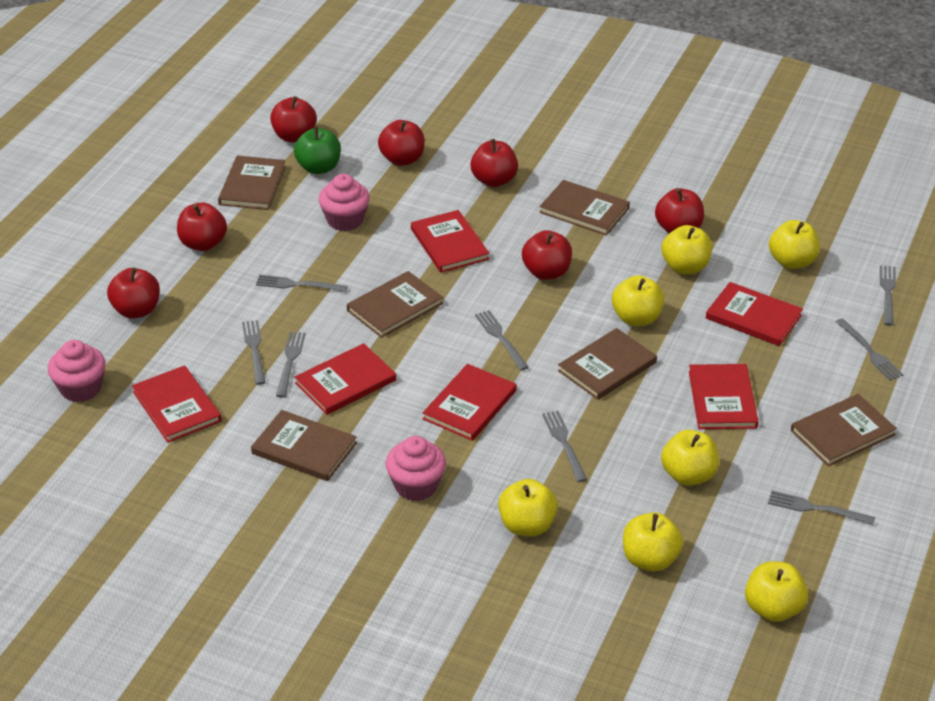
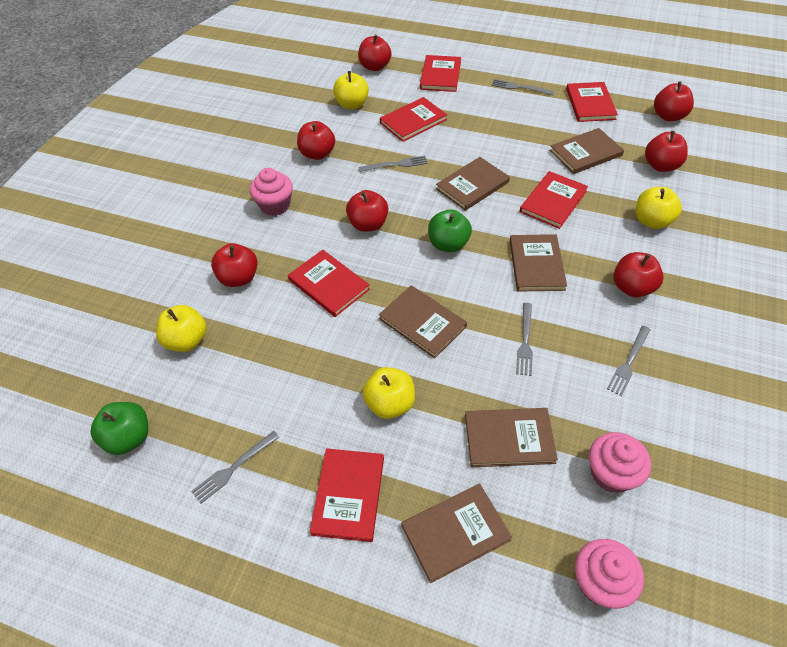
green apple: [294,126,341,174] = 1 -> [90,402,148,455] [428,209,472,252] = 2
grey fork: [242,320,266,385] [256,275,348,292] [276,332,306,398] [475,310,529,370] [542,411,587,482] [768,491,875,525] [836,318,904,381] [880,265,896,326] = 8 -> [191,431,279,504] [358,156,428,172] [491,79,554,95] [516,303,533,376] [607,326,651,396] = 5
yellow apple: [498,479,558,536] [612,275,664,326] [623,512,683,571] [661,225,712,274] [661,430,719,486] [745,561,808,622] [769,220,820,269] = 7 -> [156,305,207,352] [333,71,369,109] [362,367,415,419] [636,187,682,229] = 4

